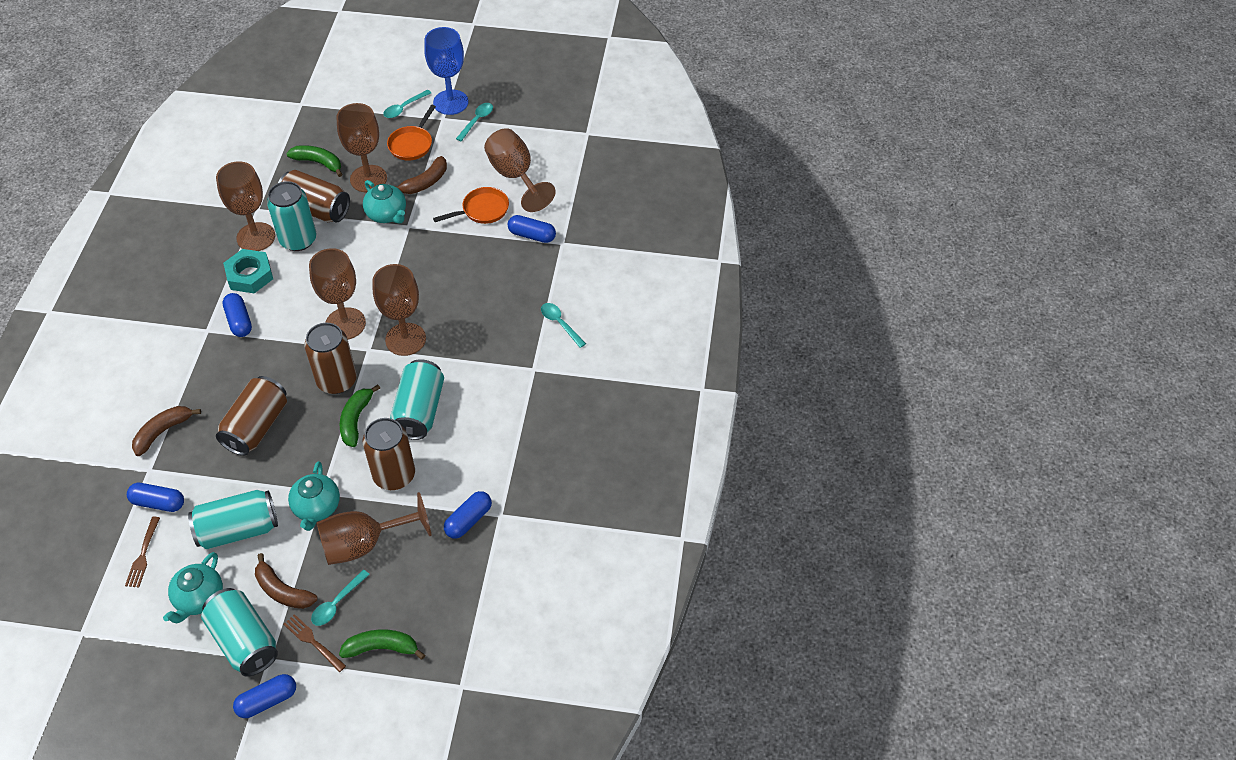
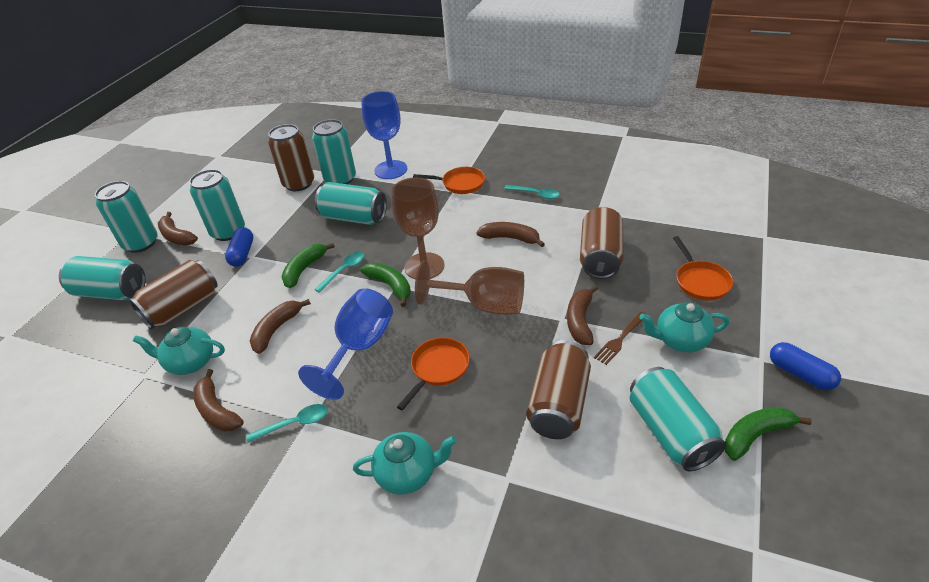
blue capsule: [127,483,184,512] [222,293,252,337] [233,674,296,718] [444,491,492,539] [508,215,556,243] = 5 -> [225,227,253,267] [770,342,841,390] = 2
blue goblet: [424,27,468,115] = 1 -> [298,288,393,400] [361,91,407,179] = 2
brown banana: [132,406,201,456] [255,553,318,609] [395,156,447,194] = 3 -> [158,212,198,245] [193,369,244,432] [250,299,311,354] [476,222,545,247] [567,285,598,345] = 5
brown fork: [125,517,160,588] [284,614,346,672] = 2 -> [594,312,647,365] = 1
brown goblet: [216,161,275,251] [309,248,366,339] [317,492,432,565] [336,103,387,192] [372,264,426,356] [484,128,556,212] = 6 -> [391,177,444,279] [415,261,524,315] = 2
orange pan: [387,105,436,161] [433,187,509,224] = 2 -> [397,338,470,411] [413,167,485,194] [673,236,733,301] = 3
turquoise can: [188,490,278,550] [201,588,278,677] [267,181,316,251] [390,359,444,440] = 4 -> [59,256,146,300] [95,181,158,253] [189,169,245,241] [312,119,356,184] [315,182,387,225] [630,367,726,471] = 6
turquoise nut: [223,249,273,293] = 1 -> none = 0
turquoise spoon: [311,570,370,626] [383,90,431,118] [456,103,493,141] [541,303,586,348] = 4 -> [246,404,327,442] [314,252,365,293] [504,185,560,199] = 3

